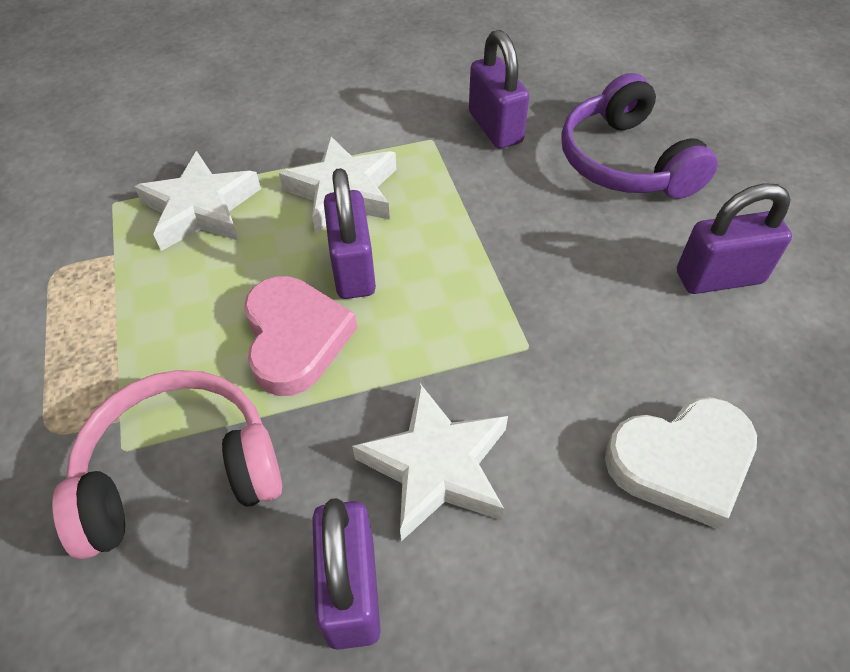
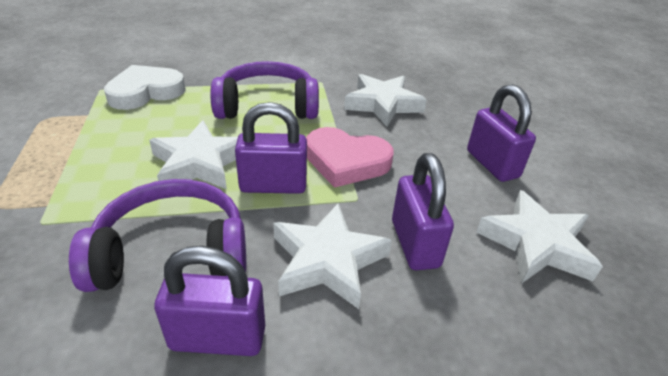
pink headphones: [52,370,282,559] = 1 -> none = 0
purple headphones: [561,73,718,199] = 1 -> [69,179,246,292] [210,61,319,119] = 2
white star: [134,151,261,251] [279,136,396,234] [352,383,508,541] = 3 -> [149,120,238,189] [273,203,392,309] [344,74,427,127] [476,190,603,284] = 4

